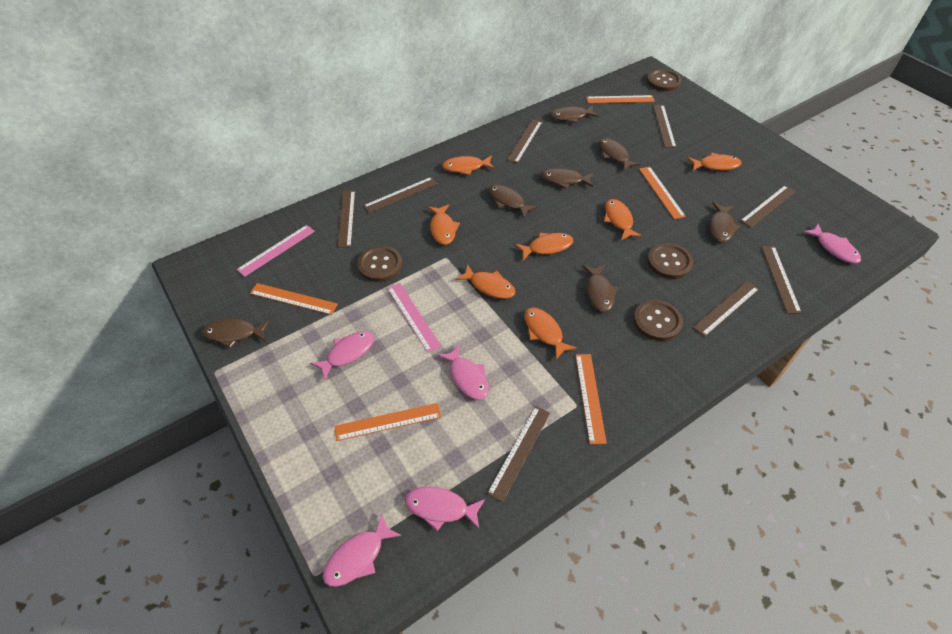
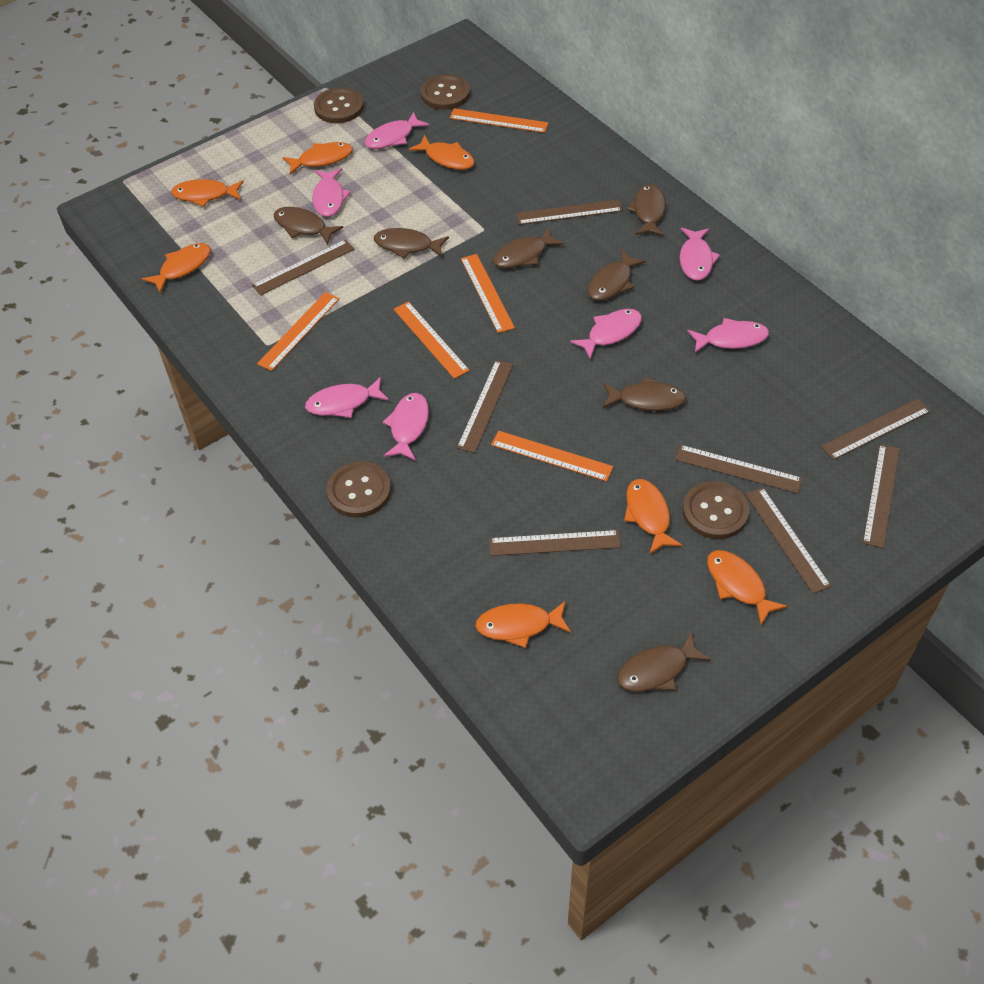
pink fish: [310,331,374,380] [323,513,402,587] [405,487,485,531] [437,344,489,400] [803,224,861,264] = 5 -> [305,377,389,418] [312,168,351,217] [365,112,429,149] [383,393,429,461] [570,309,642,359] [680,228,720,281] [687,318,769,353] = 7
pink ruler: [237,225,315,277] [387,283,441,353] = 2 -> none = 0

